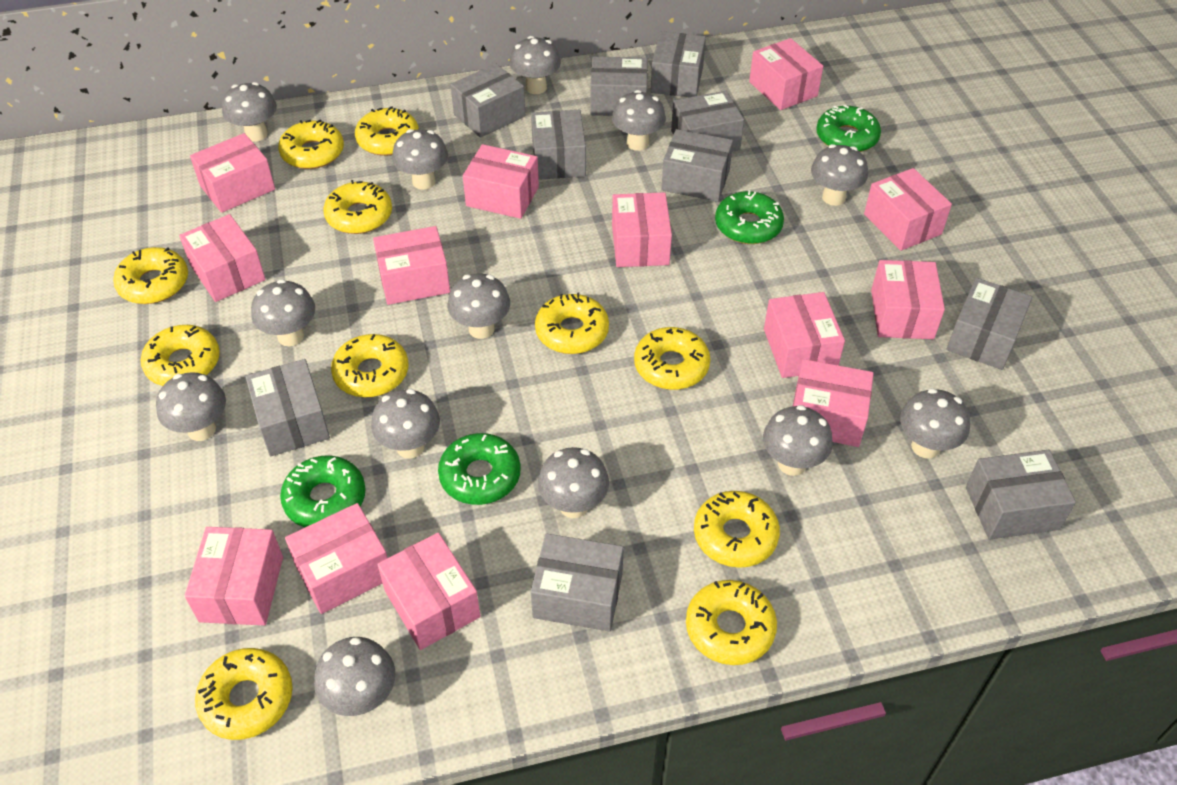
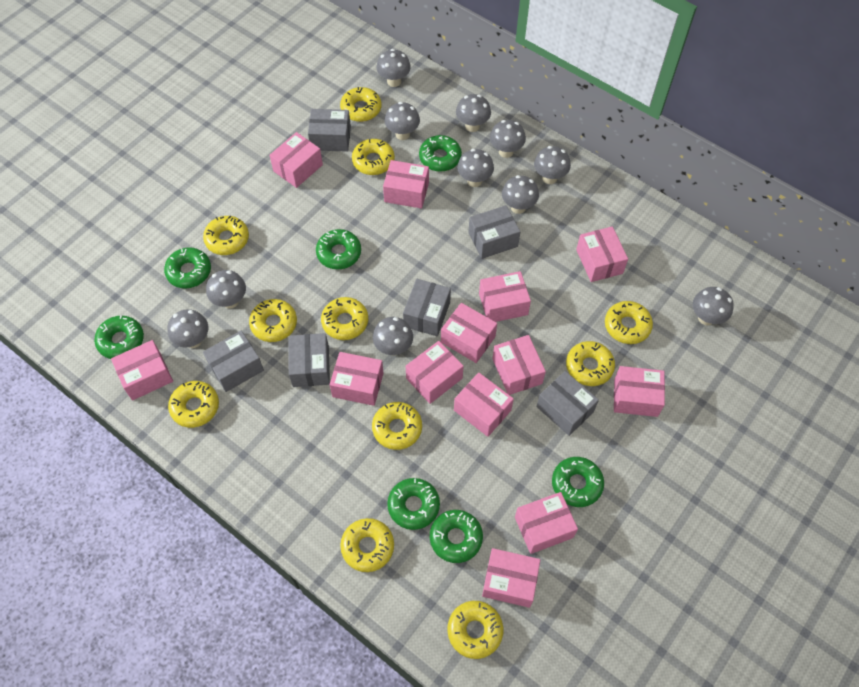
green donut: [280,455,366,527] [438,433,521,505] [715,190,784,244] [816,105,881,152] = 4 -> [94,315,144,359] [164,247,211,288] [316,229,361,270] [387,478,440,530] [419,135,462,172] [430,510,483,563] [552,457,604,507] = 7
grey box: [245,359,330,456] [451,64,525,138] [531,110,586,180] [531,533,624,632] [590,57,648,116] [651,31,706,97] [661,129,733,202] [671,91,744,152] [947,278,1032,370] [966,450,1076,540] = 10 -> [203,331,264,392] [288,333,330,387] [308,109,351,152] [403,279,451,336] [468,205,520,259] [536,371,599,436] = 6
grey mushroom: [156,372,226,441] [222,82,277,142] [251,279,315,346] [314,637,395,716] [371,389,440,459] [392,129,448,190] [448,273,510,339] [510,36,561,94] [538,447,609,518] [612,90,666,151] [763,405,833,476] [811,144,868,206] [900,388,970,458] = 13 -> [167,309,209,348] [206,270,246,309] [373,317,413,356] [376,49,411,87] [384,102,420,140] [456,94,491,132] [457,149,494,187] [490,120,526,158] [502,175,539,214] [534,146,571,184] [693,287,734,326] = 11

